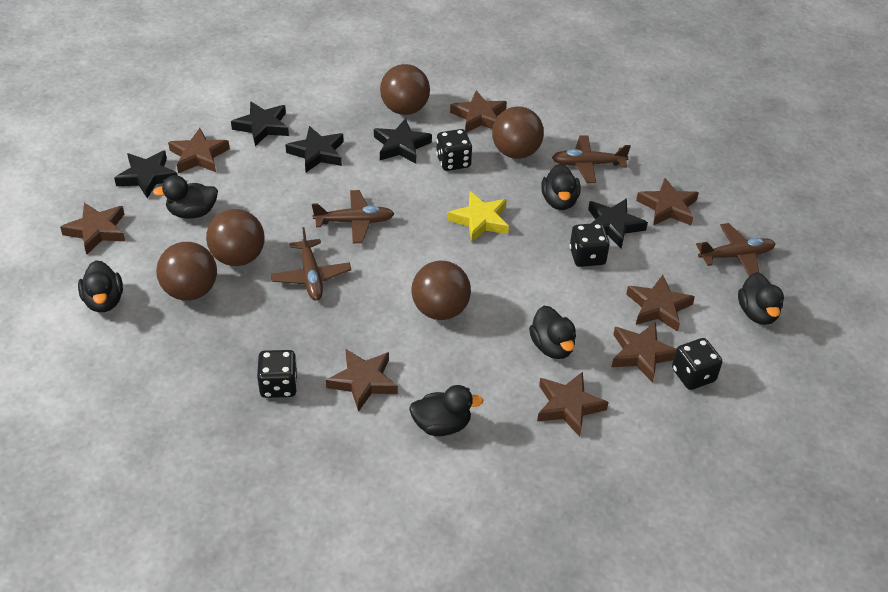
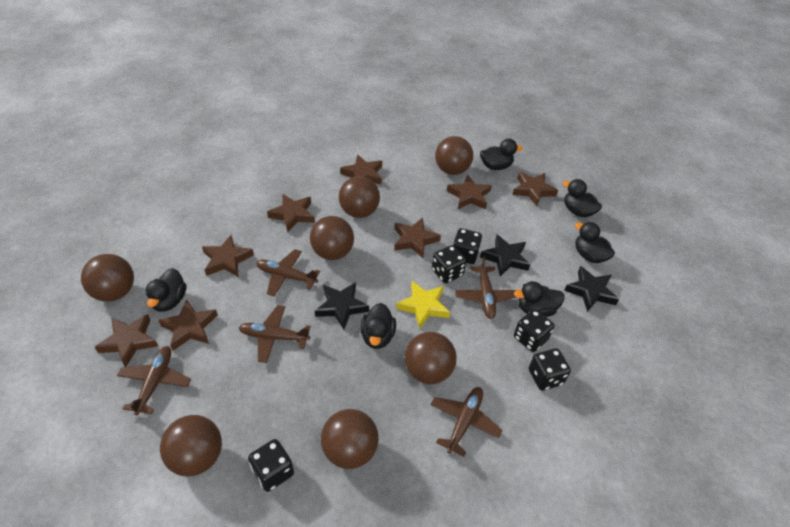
black dice: [257,350,298,398] [436,129,472,171] [570,223,610,267] [672,338,722,390] = 4 -> [248,439,294,492] [432,245,467,284] [453,228,482,264] [514,309,554,352] [529,348,571,391] = 5
black star: [114,150,178,198] [231,101,289,146] [285,126,344,172] [374,118,432,164] [588,198,648,249] = 5 -> [315,282,369,330] [480,234,530,277] [564,266,619,312] = 3
brown ball: [156,242,217,301] [206,209,265,266] [380,64,430,115] [412,261,471,320] [492,106,544,159] = 5 -> [81,254,134,302] [160,415,222,476] [310,216,354,260] [321,409,379,469] [339,176,380,218] [405,332,457,384] [435,136,473,175] = 7
brown plane: [271,227,351,301] [312,190,394,243] [552,135,631,183] [696,223,776,276] = 4 -> [117,346,191,415] [239,305,310,363] [256,249,320,296] [430,387,502,457] [455,256,516,319] = 5

